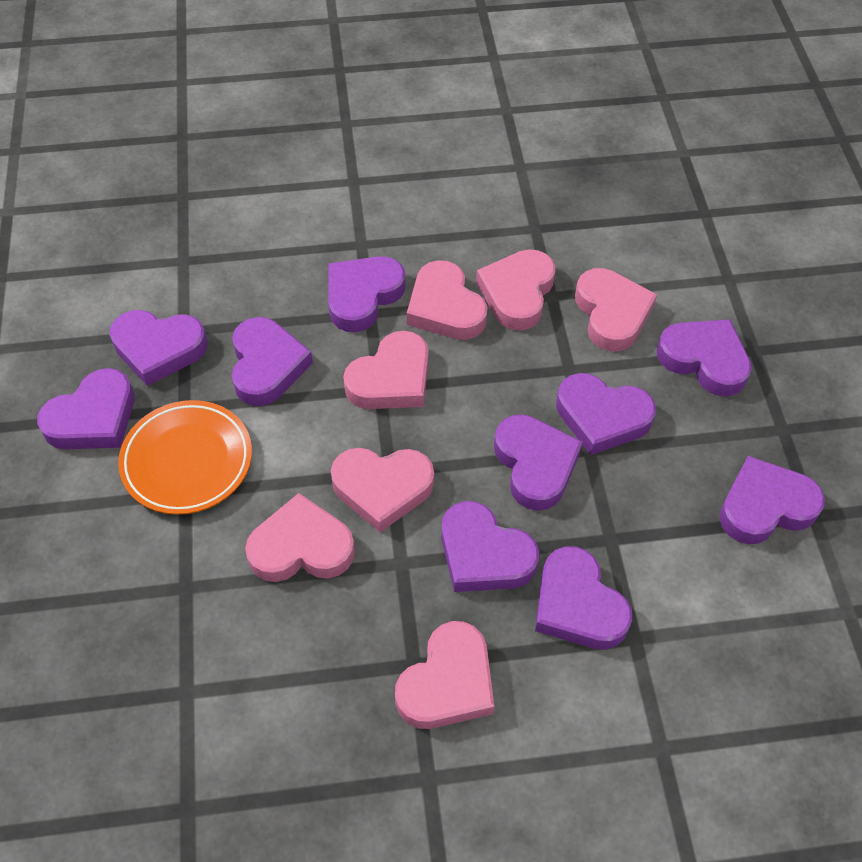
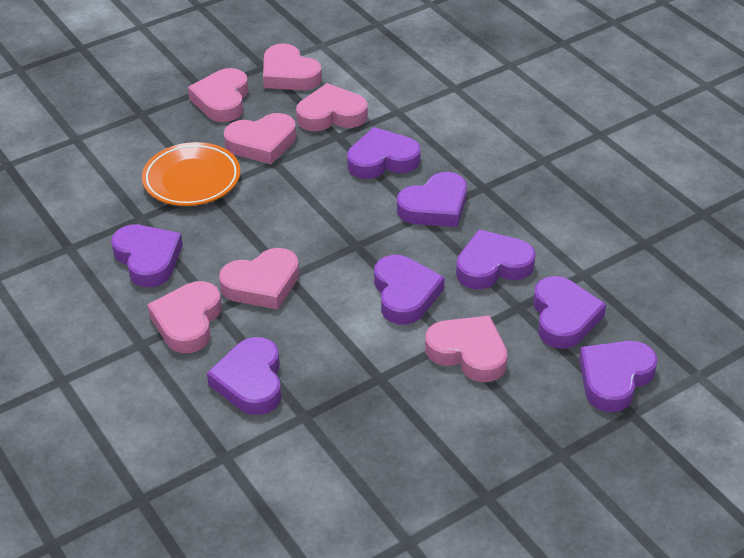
purple heart: [37,368,135,449] [110,310,207,386] [232,317,313,406] [328,256,405,332] [441,501,539,592] [494,415,583,511] [535,546,632,650] [556,373,656,455] [657,319,752,396] [719,456,825,544] = 10 -> [111,225,183,287] [207,337,282,415] [347,127,421,179] [374,255,445,324] [397,172,467,227] [456,229,536,290] [533,276,606,349] [579,341,657,412] = 8

